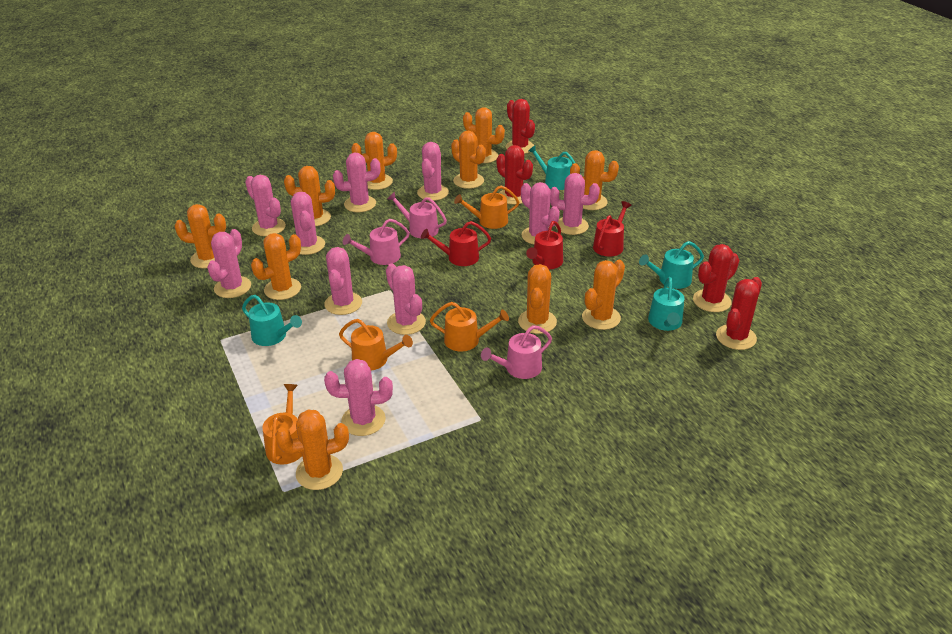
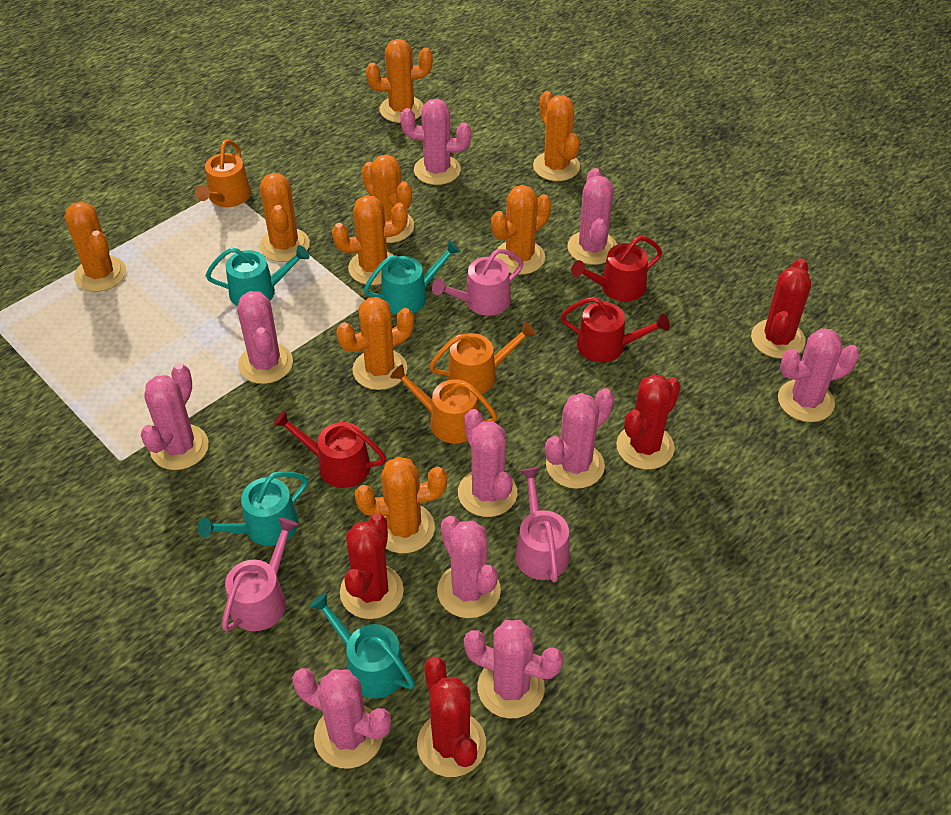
orange cactus: [175,204,226,268] [251,233,301,300] [275,410,349,490] [284,166,335,226] [351,132,397,190] [451,131,486,189] [463,107,505,163] [518,264,557,334] [570,150,619,210] [582,260,625,330] = 10 -> [64,201,126,292] [259,173,310,262] [332,195,408,285] [336,297,414,390] [355,457,447,553] [362,154,414,243] [366,39,433,123] [491,185,551,275] [533,91,580,181] = 9
orange watering can: [262,384,302,465] [339,319,413,371] [430,302,509,352] [454,185,519,229] = 4 -> [195,139,251,207] [390,364,498,444] [429,322,536,394] = 3

